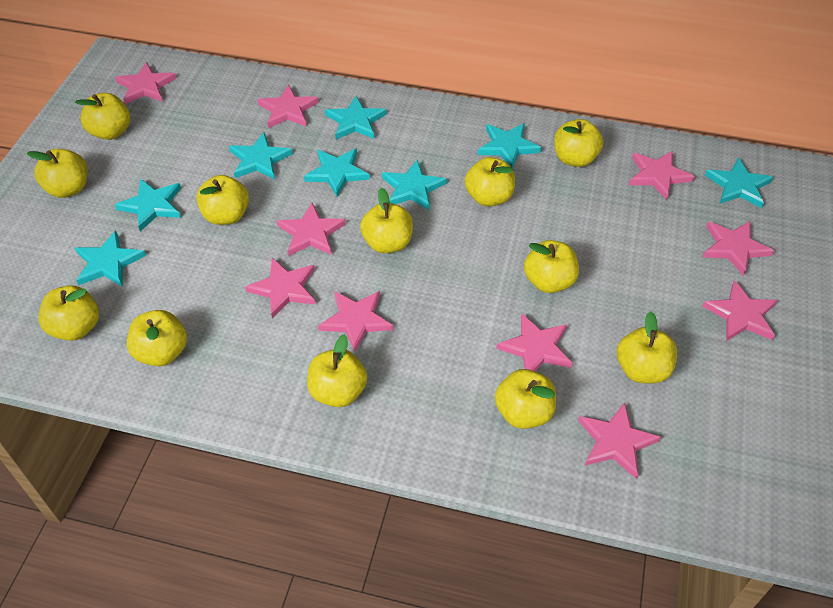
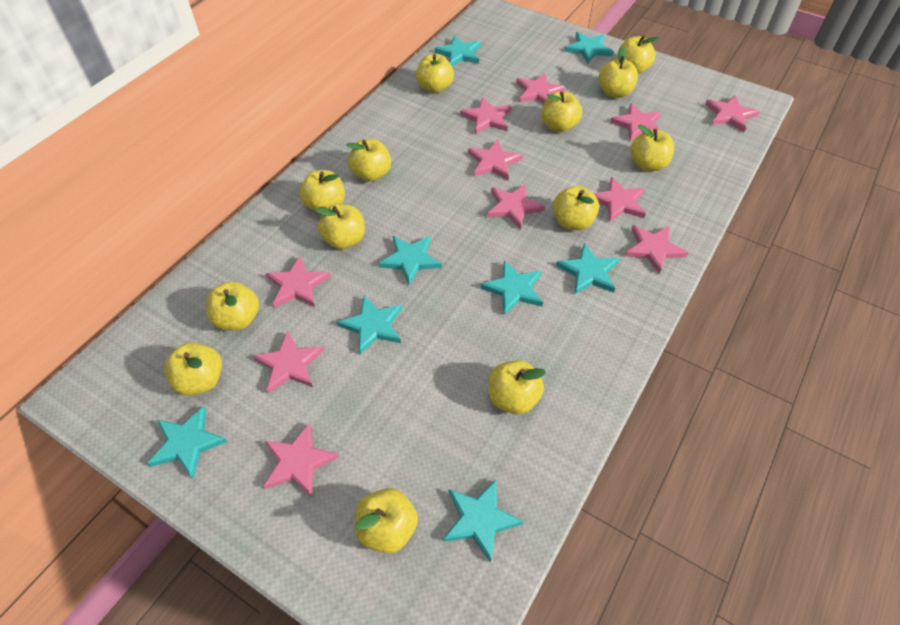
pink star: [115,62,176,104] [245,258,316,319] [257,85,319,128] [277,203,346,256] [318,291,393,352] [496,314,572,371] [578,402,661,479] [629,151,695,200] [702,280,777,341] [703,221,774,276] = 10 -> [253,331,324,394] [263,423,339,498] [266,256,331,308] [460,97,512,134] [468,139,523,180] [487,184,545,230] [516,72,566,104] [593,177,646,222] [610,103,661,141] [625,225,688,274] [705,95,760,132] = 11
yellow apple: [26,149,87,198] [39,285,99,341] [75,93,130,140] [127,310,187,366] [197,175,249,225] [307,334,367,407] [360,188,413,253] [465,157,515,207] [495,369,556,429] [524,240,579,293] [554,119,603,167] [617,311,677,383] = 12 -> [164,342,222,396] [206,281,259,331] [300,170,345,212] [315,204,365,249] [347,139,391,181] [355,488,418,553] [416,54,454,93] [489,360,546,415] [542,91,582,132] [553,186,599,230] [599,47,638,98] [617,35,660,74] [631,124,674,171] = 13

